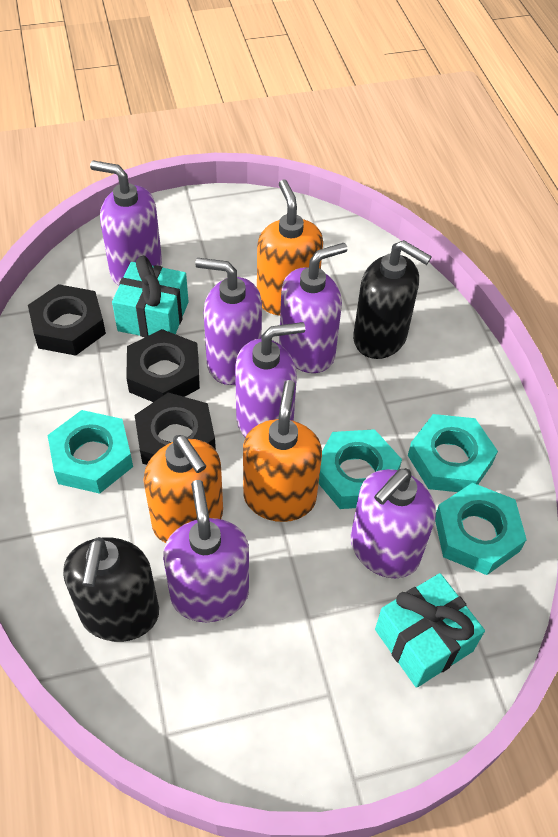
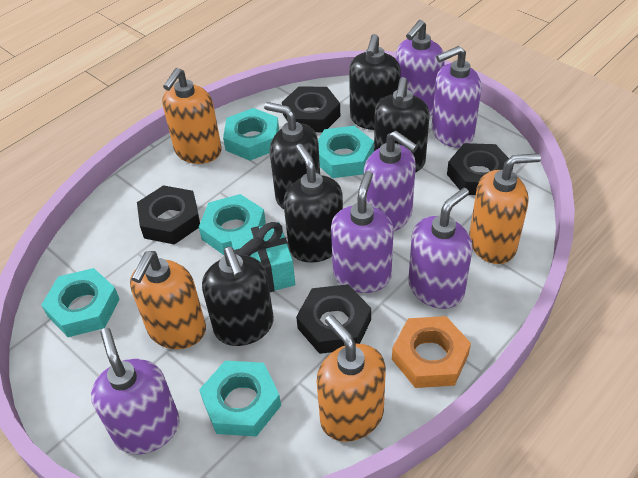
black nut: [28,284,106,356] [126,329,200,402] [135,392,216,465] = 3 -> [137,185,200,245] [282,86,340,132] [296,284,371,354] [447,143,513,195] = 4
black soap dispenser: [63,537,159,642] [353,240,432,359] = 2 -> [202,247,274,346] [264,102,320,209] [284,144,343,262] [349,34,401,130] [374,77,430,173] = 5
orange nut: none = 0 -> [392,316,471,388] = 1
orange soap dispenser: [143,435,223,543] [243,380,322,522] [257,179,323,316] = 3 -> [130,251,206,349] [162,68,222,164] [316,315,386,442] [469,153,541,264] = 4
turquoise gift: [112,256,188,337] [375,573,485,688] = 2 -> [230,222,295,292] = 1
turquoise nut: [48,410,133,494] [319,429,402,509] [408,414,498,492] [435,483,527,575] = 4 -> [41,268,120,337] [199,194,266,255] [199,361,281,437] [223,108,279,161] [318,126,374,178] = 5

